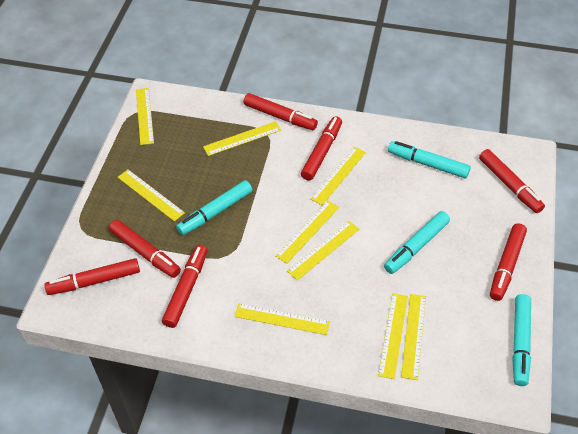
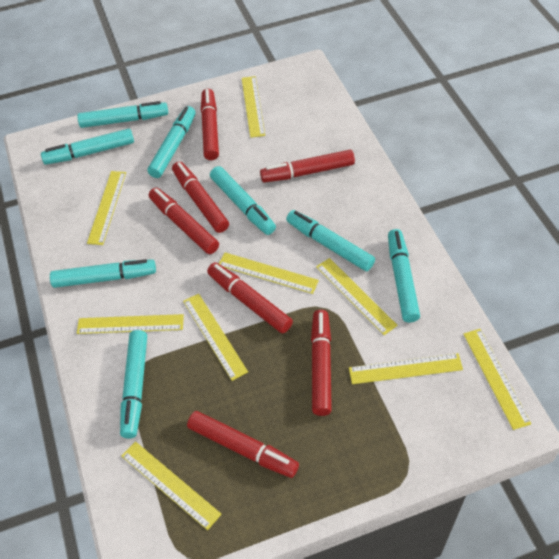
turquoise marker: [176,180,252,235] [384,211,450,274] [388,141,471,178] [512,294,531,386] = 4 -> [41,129,134,165] [50,259,156,288] [77,101,168,128] [120,330,147,439] [147,106,196,178] [210,166,276,235] [286,210,375,271] [388,229,420,323] = 8

